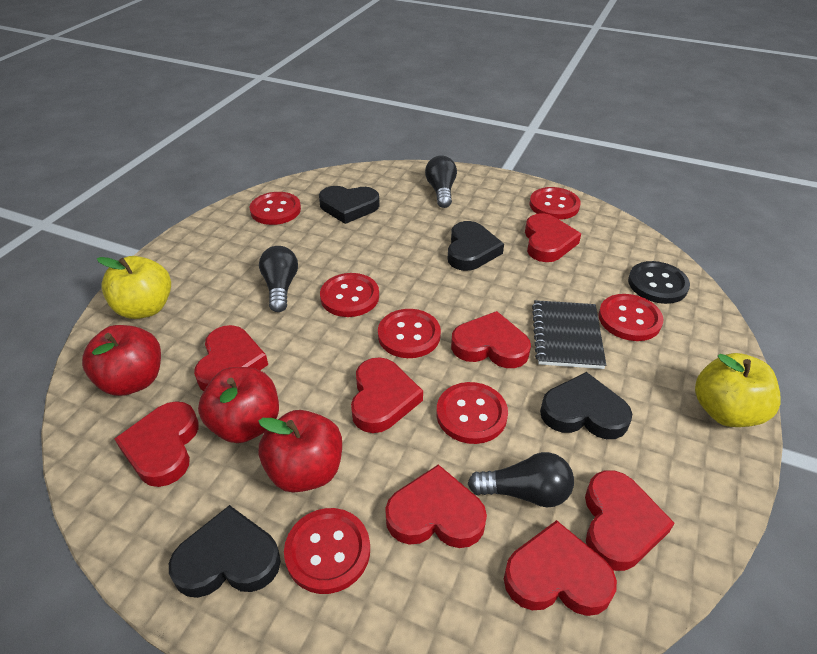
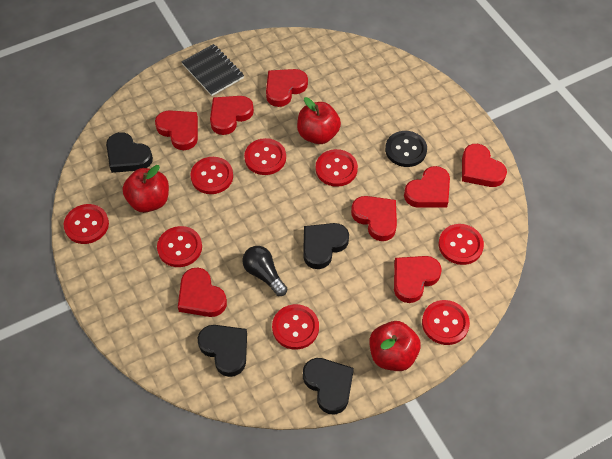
black light bulb: [259,246,298,312] [425,155,457,208] [468,452,574,507] = 3 -> [242,246,287,296] = 1
red button: [249,192,301,225] [284,508,370,594] [320,273,379,317] [378,309,441,358] [436,382,508,444] [530,187,581,220] [598,294,664,341] = 7 -> [64,204,109,244] [157,226,202,267] [191,157,233,194] [244,138,286,175] [272,304,319,350] [316,149,358,187] [422,300,470,345] [439,224,484,265] = 8
yellow apple: [97,256,171,319] [695,353,781,427] = 2 -> none = 0

